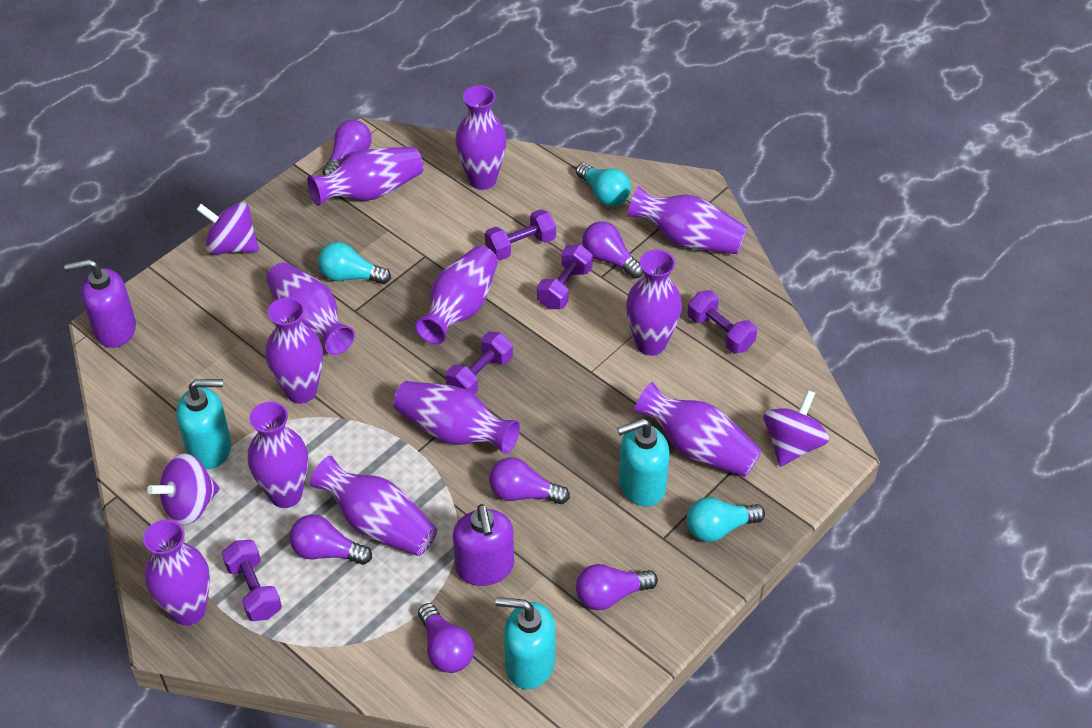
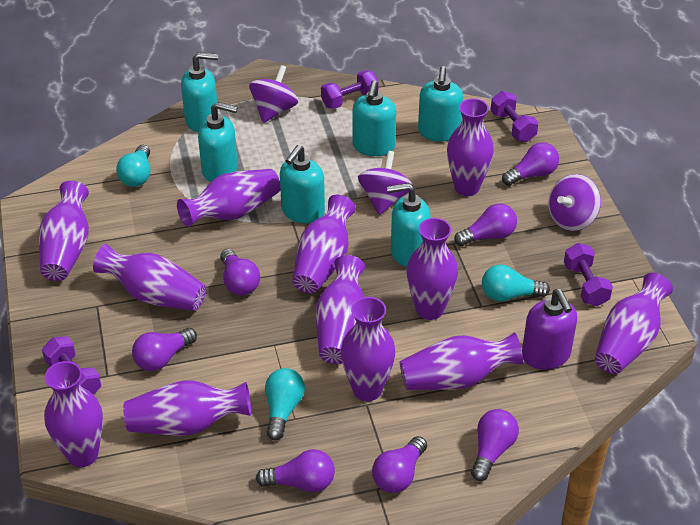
purple dumbbell: [222,540,282,621] [446,332,513,394] [485,209,556,261] [537,245,593,309] [687,290,757,354] = 5 -> [42,336,101,395] [321,70,379,109] [490,91,538,142] [564,243,613,306] = 4
purple light bulb: [290,515,372,565] [322,120,372,176] [418,603,474,673] [489,457,570,504] [576,564,658,610] [582,221,643,279] = 6 -> [132,328,197,371] [220,249,260,295] [256,449,335,492] [372,436,427,493] [454,203,517,246] [471,409,519,481] [502,142,559,186] = 7
purple soap dispenser: [64,259,136,348] [453,504,514,586] = 2 -> [522,289,577,370] = 1
turquoise soap dispenser: [176,379,232,469] [495,597,556,690] [617,418,670,507] = 3 -> [181,52,218,132] [198,102,238,182] [280,145,325,223] [352,80,396,156] [387,183,431,267] [418,66,463,142] = 6

